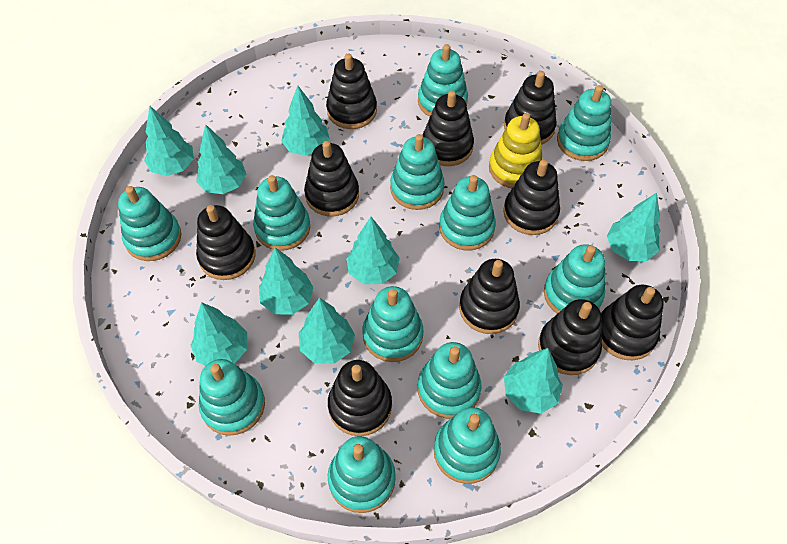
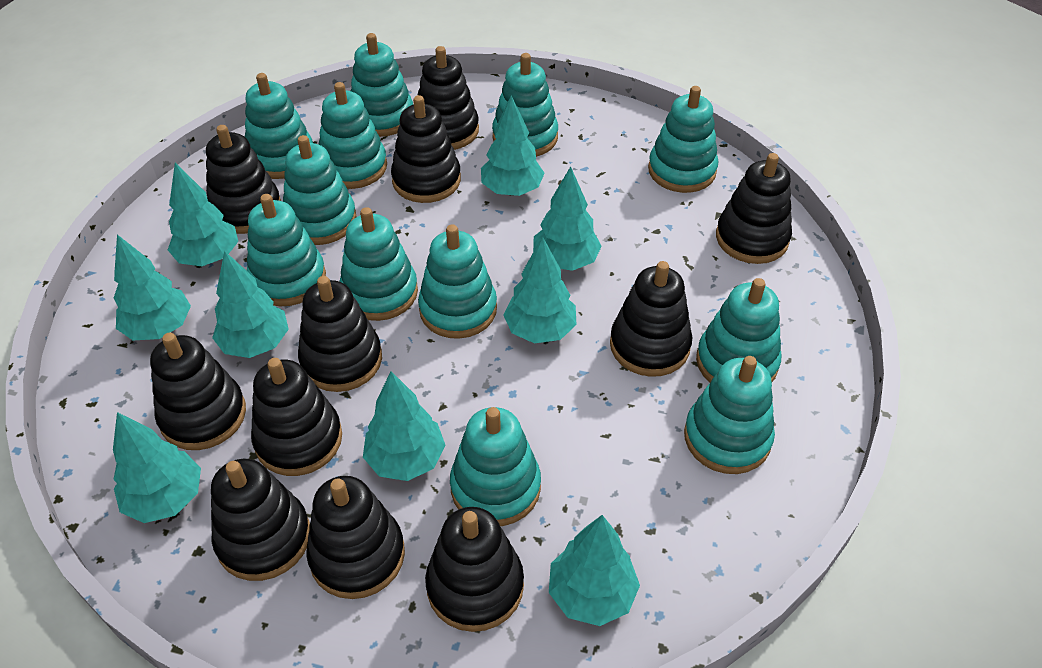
black stacking toy: [196,205,255,280] [304,141,359,216] [326,53,377,129] [328,360,392,436] [422,90,474,166] [459,259,520,334] [503,160,560,235] [504,71,557,145] [538,299,602,375] [601,285,664,360] = 10 -> [150,333,246,450] [206,125,281,234] [211,459,310,581] [251,358,342,476] [298,276,382,392] [306,476,405,599] [391,95,461,203] [418,46,479,150] [425,507,524,632] [610,261,692,377] [716,153,792,264] = 11
yellow stacking toy: [489,113,543,188] = 1 -> none = 0

